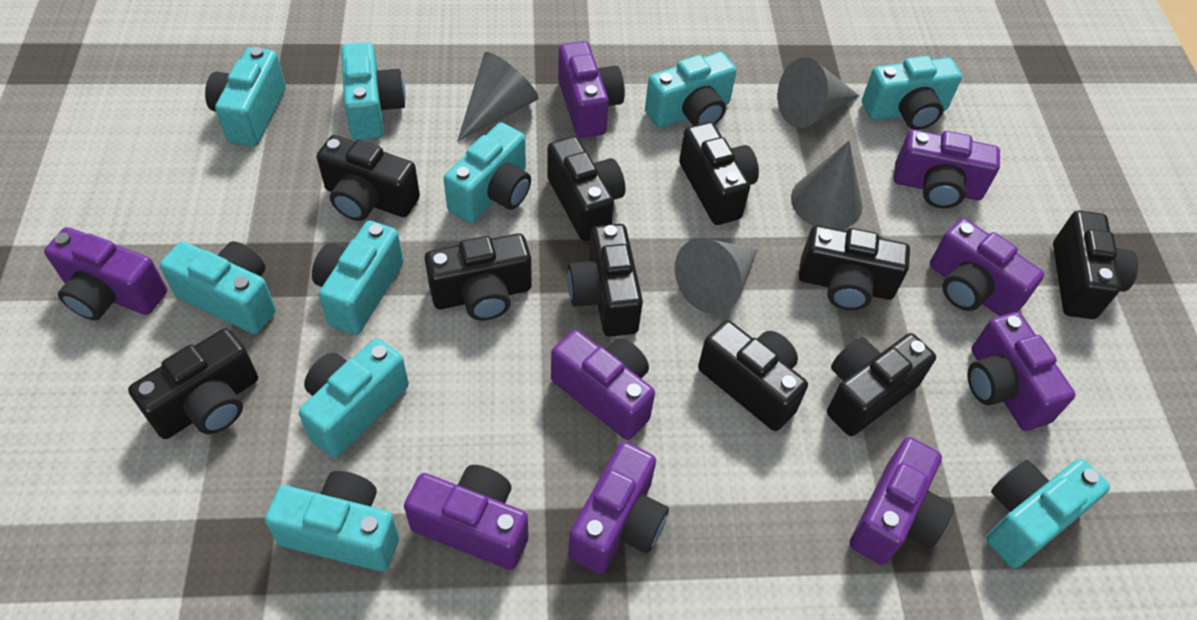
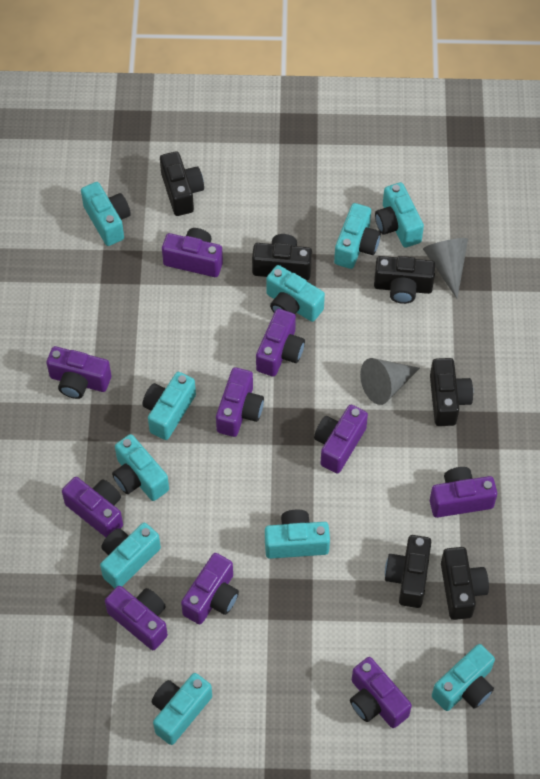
black camera: [128,328,258,439] [317,135,420,221] [425,233,532,320] [547,136,625,241] [567,224,643,337] [679,122,759,225] [698,320,808,431] [799,225,910,310] [827,333,936,436] [1053,211,1138,319] = 10 -> [160,151,204,216] [252,234,312,281] [374,256,435,304] [385,535,431,608] [430,358,473,426] [441,547,489,620] = 6
grey cone: [457,52,539,141] [675,238,758,314] [777,58,860,128] [791,141,863,230] = 4 -> [360,358,420,405] [423,238,468,298] = 2
purple camera: [44,227,167,320] [404,465,528,570] [551,330,655,440] [558,41,625,138] [568,442,669,574] [849,437,954,565] [894,129,1000,208] [930,218,1044,316] [967,312,1076,431] = 9 -> [46,346,111,399] [62,477,123,537] [105,586,168,650] [162,228,223,277] [181,553,239,624] [216,367,264,437] [256,309,305,377] [314,405,368,474] [350,657,412,728] [430,467,497,518] = 10

